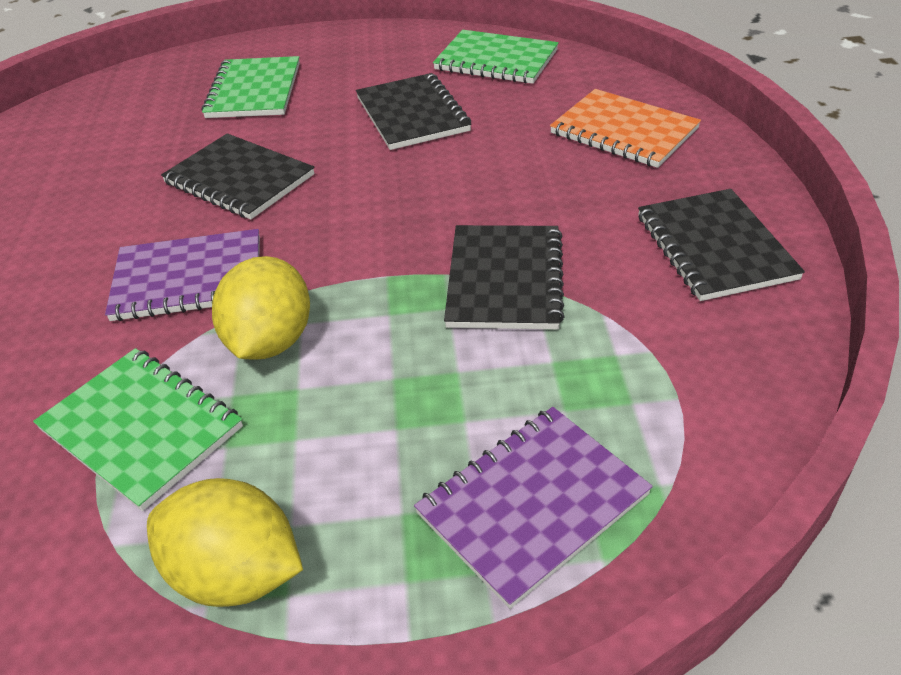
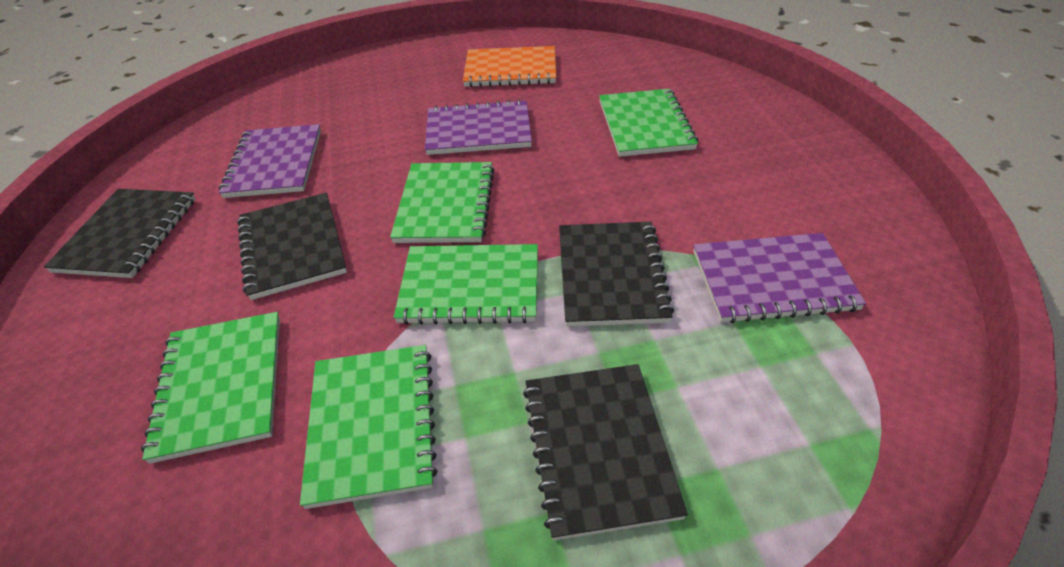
green notebook: [33,348,243,511] [202,56,300,118] [433,30,559,84] = 3 -> [141,312,280,464] [300,345,437,509] [390,162,494,243] [394,244,538,325] [599,89,698,157] = 5
purple notebook: [105,229,260,321] [414,407,653,609] = 2 -> [219,124,321,198] [425,99,532,155] [694,233,866,323] = 3
yellow lemon: [147,478,303,607] [212,256,310,360] = 2 -> none = 0

